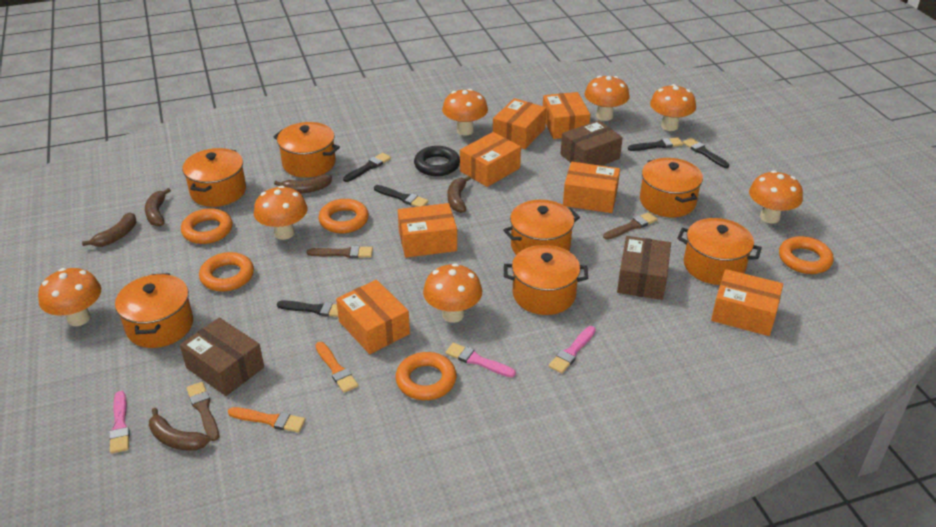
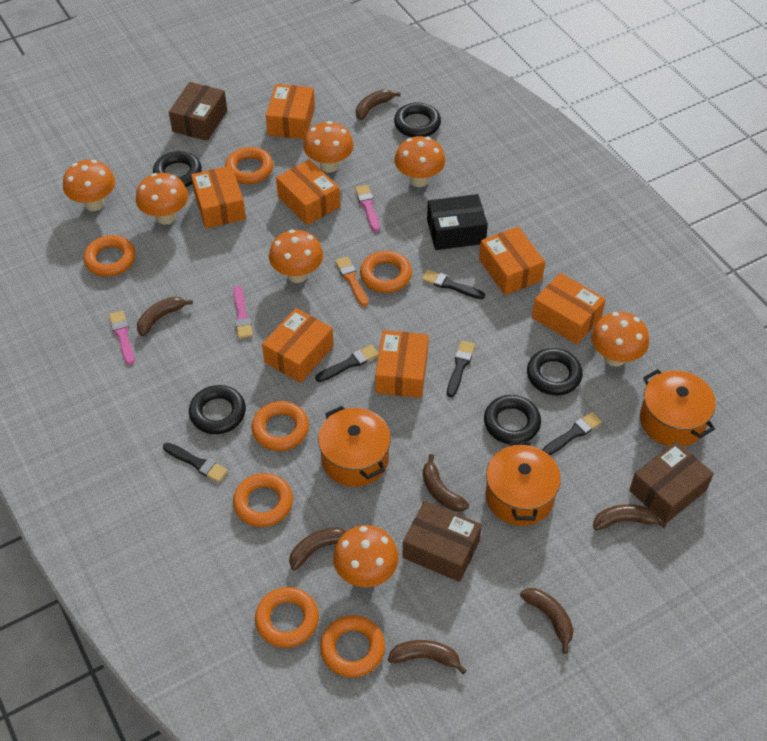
black box: none = 0 -> [427,194,488,250] = 1
black ring: [414,146,460,176] = 1 -> [153,151,202,187] [189,385,246,434] [394,103,441,137] [484,395,541,444] [527,348,583,395] = 5
brown banana: [82,212,136,247] [145,188,171,227] [149,408,211,451] [274,174,332,193] [448,176,471,213] = 5 -> [137,297,193,336] [289,527,346,570] [356,89,400,120] [388,640,467,674] [423,454,469,511] [520,588,574,654] [593,504,667,530] = 7
brown brush: [187,382,219,441] [307,246,373,258] [603,212,658,240] = 3 -> none = 0
orange brush: [228,407,306,433] [315,342,358,393] = 2 -> [335,256,368,307] = 1
orange pot: [115,273,193,348] [182,148,246,207] [273,122,340,178] [503,200,580,255] [504,245,588,315] [640,158,703,217] [677,218,762,285] = 7 -> [318,406,391,487] [485,441,561,526] [640,369,716,447] = 3
orange ring: [181,208,232,244] [199,252,254,292] [318,199,369,233] [396,352,456,400] [779,236,834,274] = 5 -> [84,235,136,277] [225,147,273,184] [233,473,293,527] [252,401,309,451] [255,587,319,648] [320,615,385,678] [360,251,412,293] = 7

